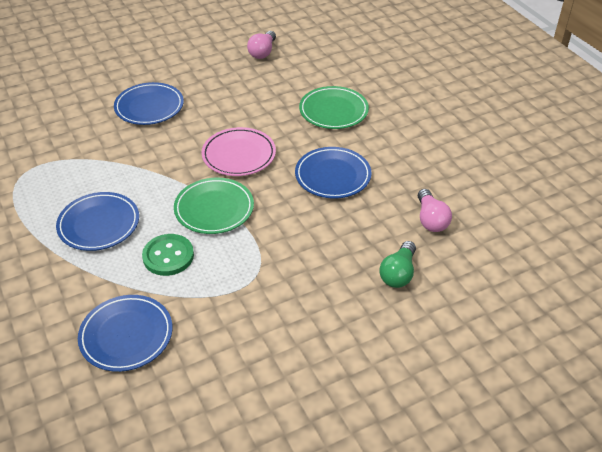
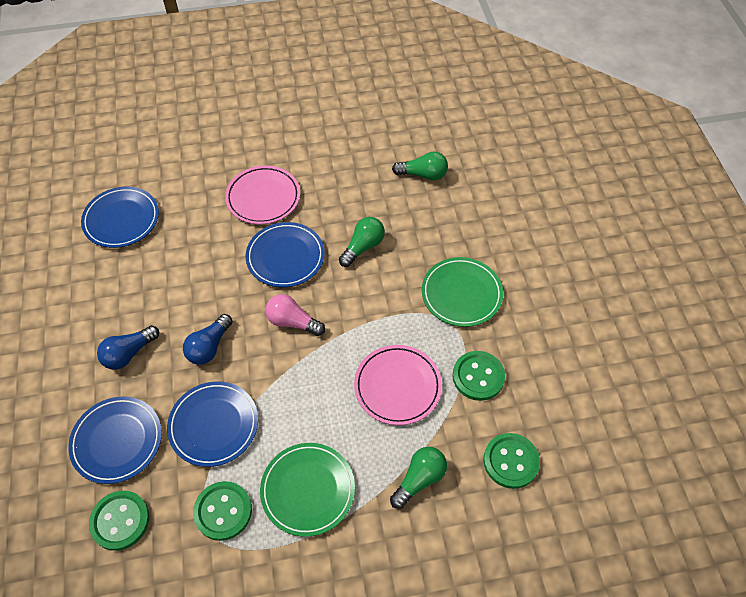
blue light bulb: none = 0 -> [97,325,159,370] [183,314,233,365] = 2
green button: [142,234,194,276] = 1 -> [89,491,150,551] [193,481,252,541] [453,351,505,401] [483,433,540,489] = 4
green light bulb: [380,241,416,288] = 1 -> [339,217,385,267] [390,447,447,509] [392,152,448,181] = 3
pink light bulb: [247,31,276,59] [418,189,452,232] = 2 -> [265,294,325,336] = 1
pink plate: [201,127,276,176] = 1 -> [225,166,300,224] [354,345,442,425] = 2

